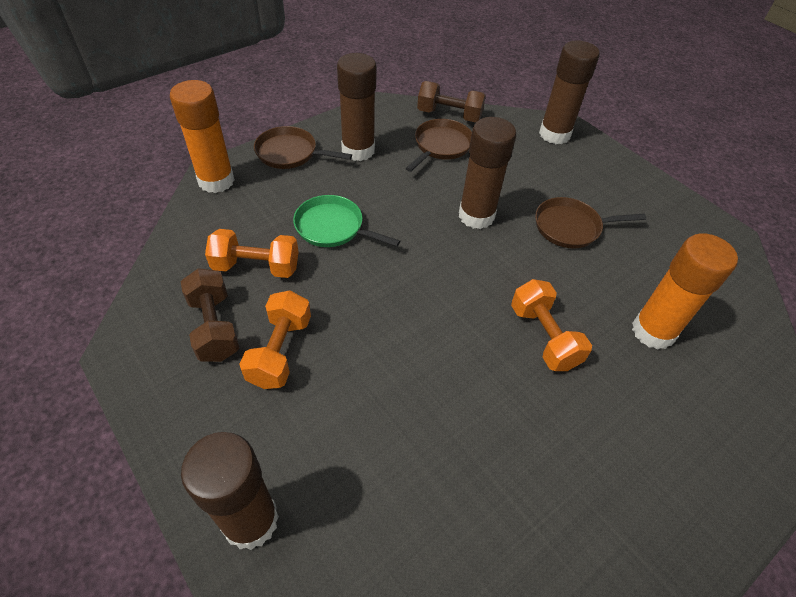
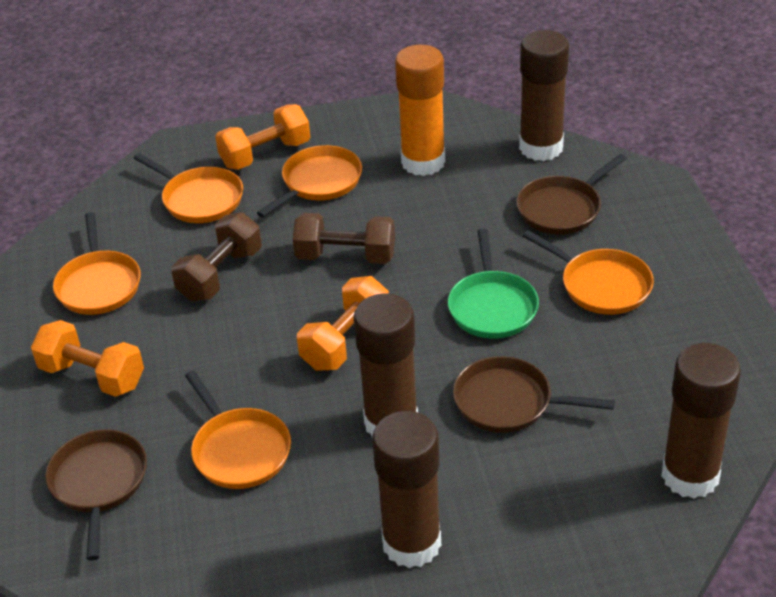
orange glue stick: [170,80,235,193] [632,233,738,350] = 2 -> [395,45,445,176] = 1
orange pan: none = 0 -> [53,212,141,315] [134,153,243,223] [185,370,291,489] [257,145,362,217] [523,230,654,315] = 5

